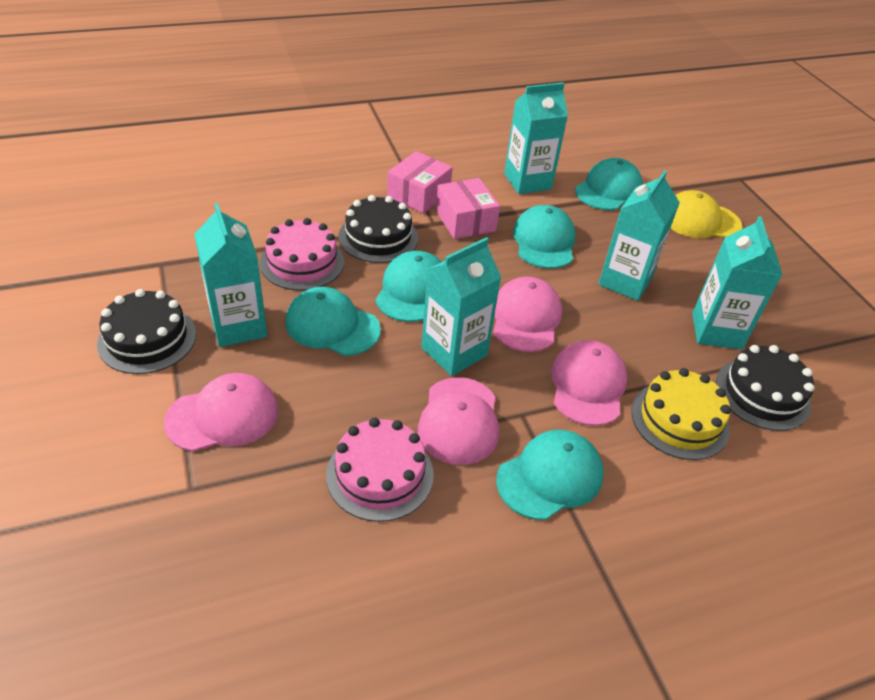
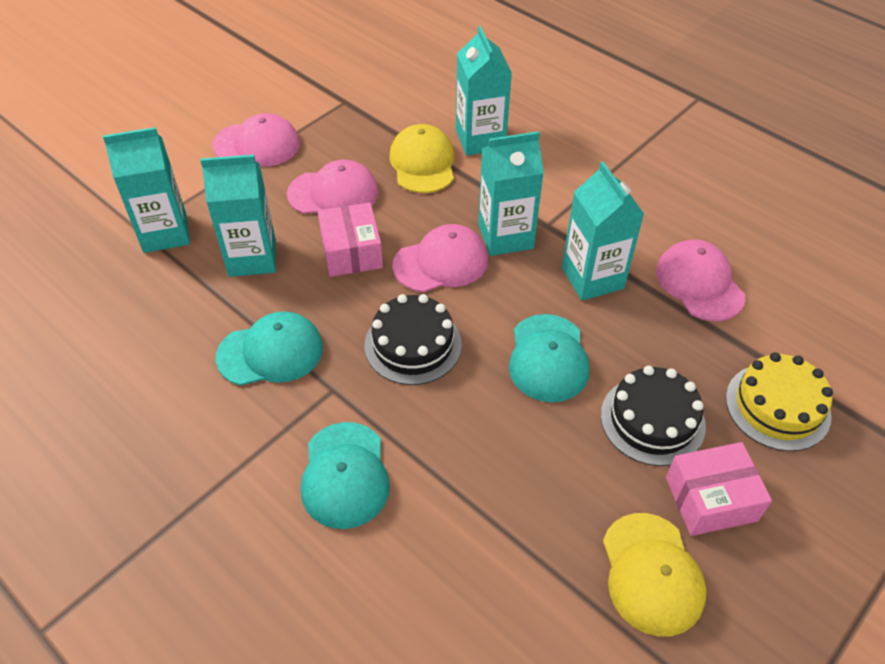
black cake: [97,289,196,374] [339,195,418,263] [716,345,814,431] = 3 -> [365,294,462,385] [601,366,706,466] = 2
pink cake: [260,218,344,290] [326,417,434,522] = 2 -> none = 0
turquoise cap: [285,287,381,356] [376,251,442,322] [496,430,604,520] [513,205,576,269] [575,158,643,210] = 5 -> [216,311,323,386] [301,422,390,529] [509,314,589,402] = 3
yellow cap: [670,190,742,238] = 1 -> [389,124,454,193] [603,513,707,637] = 2

